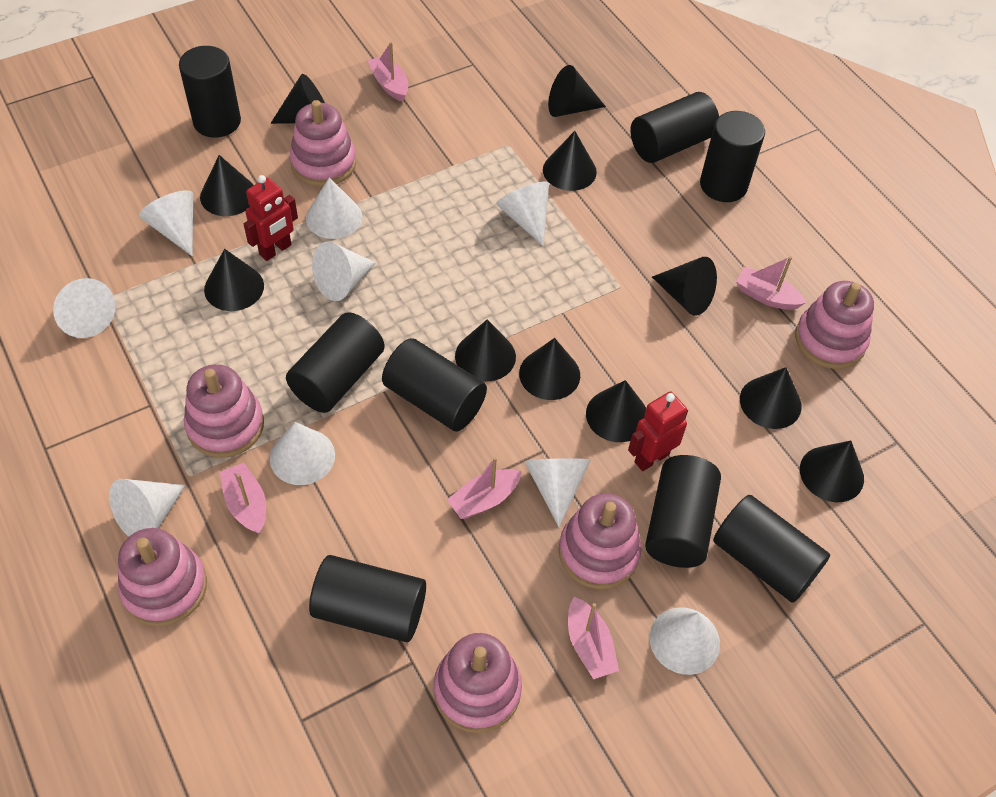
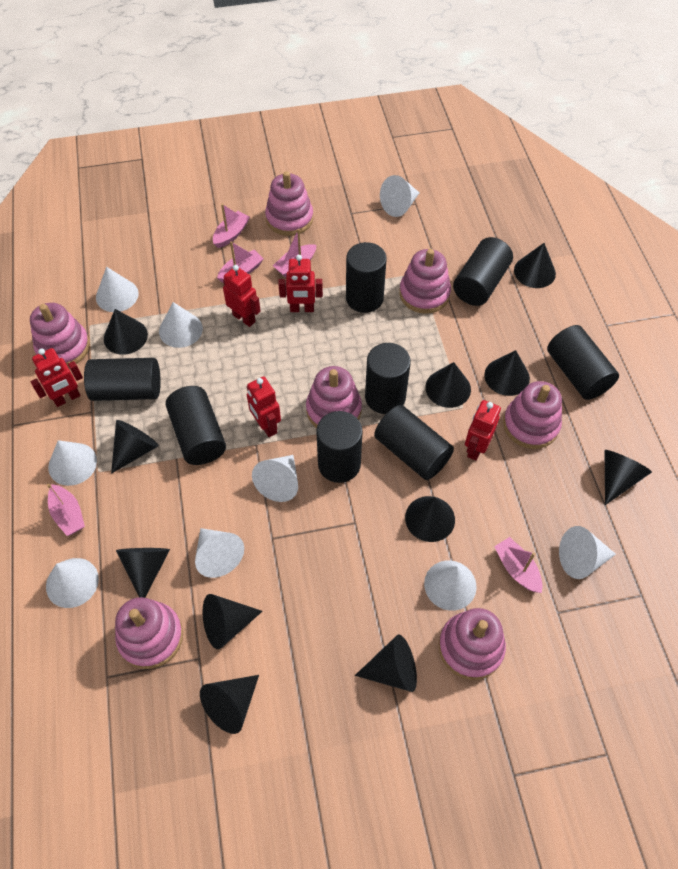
pink stacking toy: [118,528,207,626] [184,364,264,458] [290,100,356,187] [434,633,522,733] [559,493,642,589] [795,281,874,369] = 6 -> [30,303,90,367] [115,597,183,669] [265,171,313,236] [306,366,362,428] [399,249,451,314] [439,608,506,680] [503,381,562,449] = 7
red robot: [244,175,298,261] [628,392,688,471] = 2 -> [30,348,83,407] [223,265,261,327] [247,376,281,437] [278,255,323,312] [465,400,501,461] = 5

